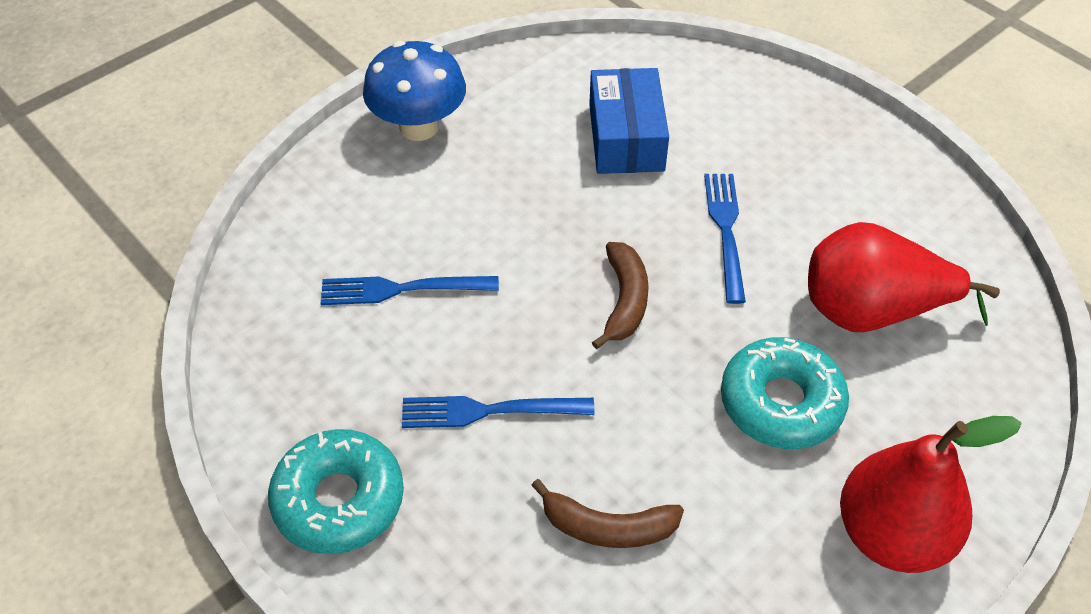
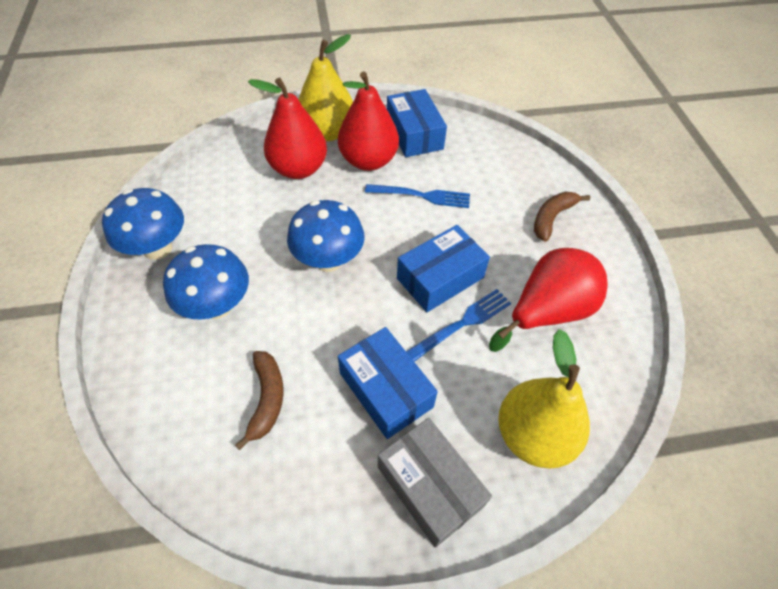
blue box: [589,68,669,174] = 1 -> [338,327,438,439] [387,89,447,157] [397,225,490,312] = 3
blue fork: [321,276,499,305] [402,396,595,428] [704,174,746,304] = 3 -> [365,184,470,208] [406,289,511,362] = 2
blue mushroom: [363,41,466,141] = 1 -> [102,188,184,260] [163,244,249,320] [287,200,365,272] = 3
grey box: none = 0 -> [378,418,492,548] = 1
red pear: [808,222,1000,332] [840,416,1022,573] = 2 -> [248,78,327,179] [338,71,399,171] [489,248,608,352] = 3
turquoise donut: [268,429,404,554] [721,337,849,449] = 2 -> none = 0
yellow pear: none = 0 -> [298,34,353,141] [498,329,590,468] = 2

